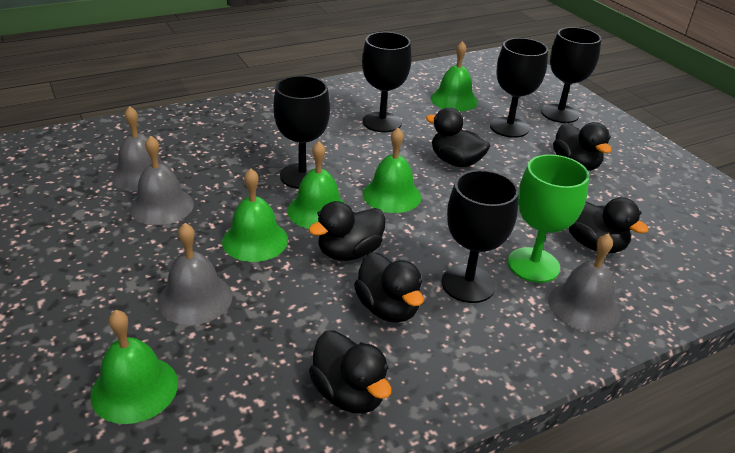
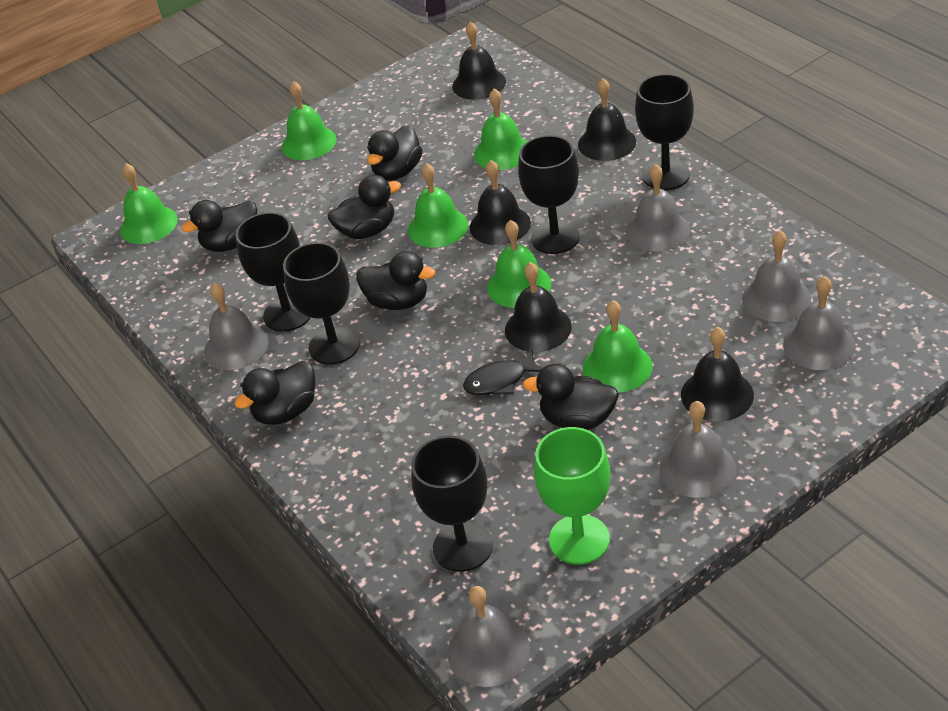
black bell: none = 0 -> [452,21,506,100] [470,160,531,245] [505,262,572,352] [578,78,636,161] [681,327,754,422] = 5
black fish: none = 0 -> [463,350,542,395] = 1
green bell: [90,310,178,424] [222,168,288,262] [287,141,345,229] [363,128,421,213] [431,41,478,112] = 5 -> [120,163,178,244] [282,81,337,160] [408,163,468,248] [474,88,527,170] [487,220,551,308] [583,300,653,392] = 6
grey bell: [111,106,172,192] [130,135,194,225] [158,223,233,325] [548,234,620,332] = 4 -> [204,283,268,370] [448,586,530,687] [626,164,690,251] [660,401,736,498] [742,230,811,322] [783,276,856,370] = 6

